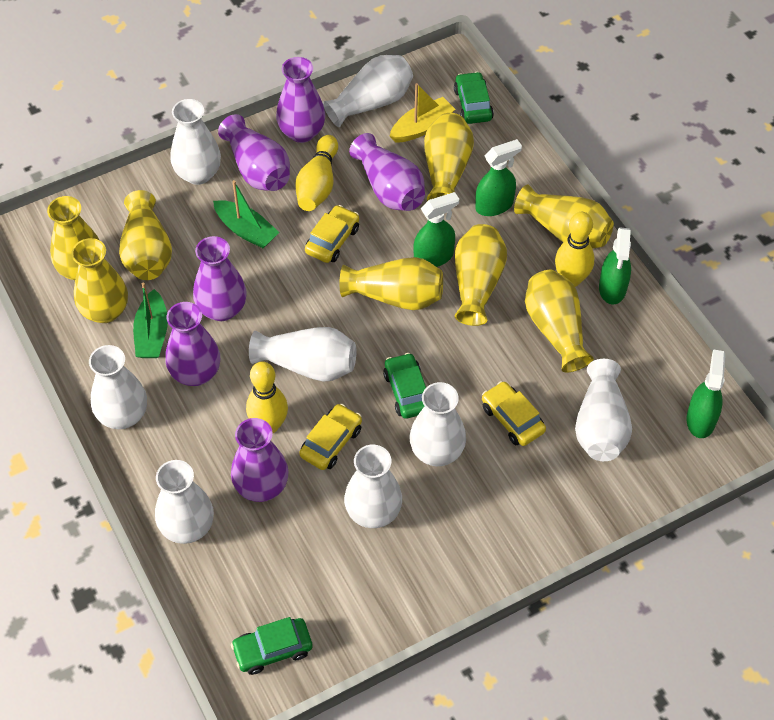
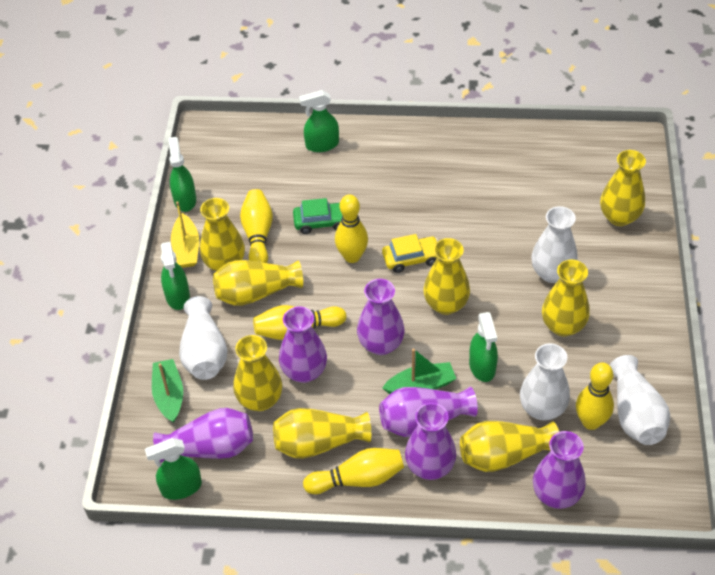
green car: [231,617,312,675] [383,353,426,419] [454,72,494,124] = 3 -> [293,198,342,234] = 1
green spray bottle: [414,192,459,267] [475,139,522,216] [599,228,631,304] [687,349,725,438] = 4 -> [145,438,202,500] [161,242,190,310] [168,137,196,212] [299,90,339,152] [469,312,498,382] = 5
white vase: [89,345,147,429] [155,460,214,544] [171,99,221,185] [249,327,356,382] [323,55,413,127] [344,445,402,528] [410,382,466,466] [575,359,632,461] = 8 -> [179,296,227,380] [520,343,570,420] [531,206,578,283] [609,355,670,445] = 4
yellow bowling pin: [246,362,288,434] [295,135,338,211] [555,212,595,287] = 3 -> [240,189,273,263] [253,305,346,340] [303,448,404,494] [335,194,368,263] [576,363,614,430] = 5
yellow car: [299,404,362,470] [305,205,359,263] [482,381,546,446] = 3 -> [382,234,438,273] = 1

